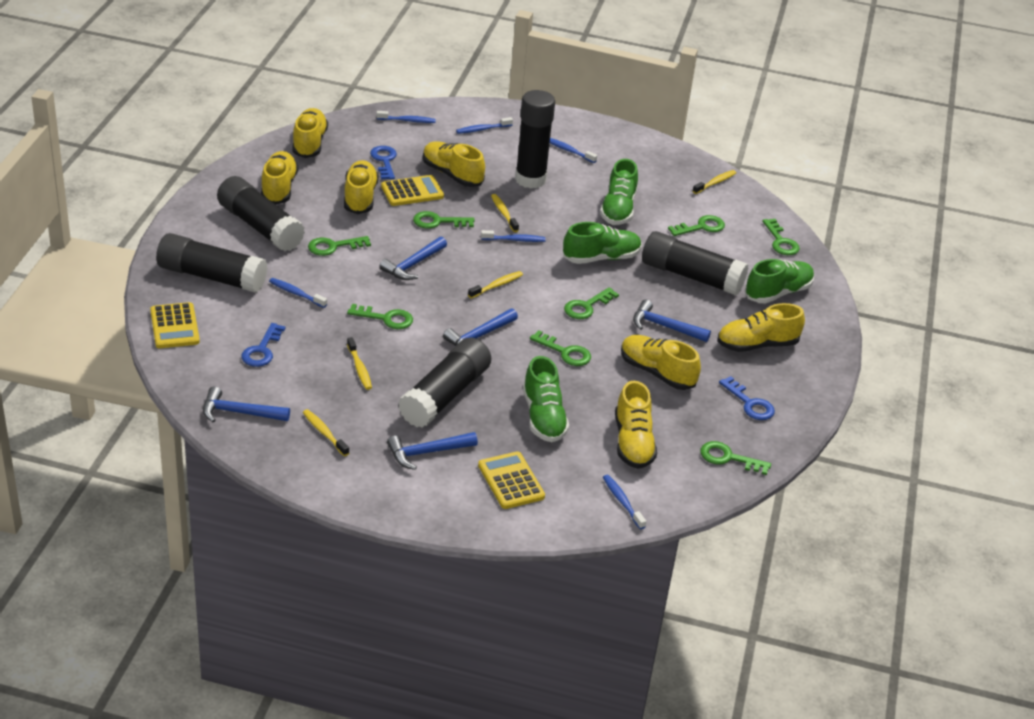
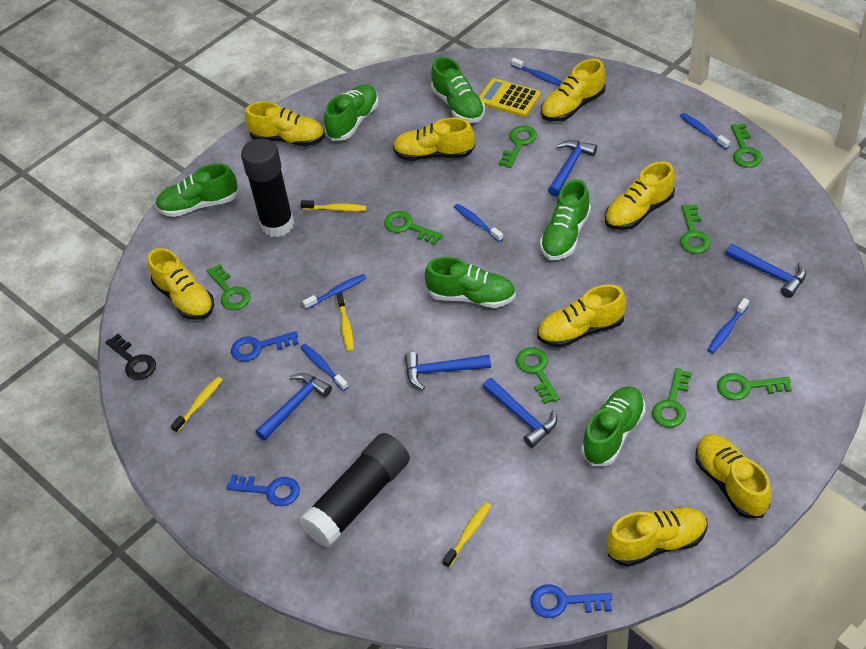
black glue stick: [156,233,268,293] [217,176,305,251] [398,337,491,428] [515,90,555,188] [642,231,748,296] = 5 -> [241,138,294,237] [299,433,410,548] = 2
black key: none = 0 -> [105,334,156,380] = 1
green shoe: [523,356,569,442] [563,222,642,264] [600,159,638,225] [745,259,814,304] = 4 -> [155,163,238,217] [324,84,379,141] [425,257,516,308] [431,57,485,123] [540,179,591,260] [581,386,645,466] = 6
yellow calculator: [150,302,200,348] [381,175,444,206] [478,451,545,509] = 3 -> [479,78,541,117] = 1
yellow shoe: [261,151,298,204] [292,108,328,158] [344,160,379,214] [423,142,485,187] [615,381,657,469] [621,335,701,390] [717,303,805,352] = 7 -> [148,248,214,320] [245,102,325,147] [393,118,475,161] [537,284,626,348] [541,59,606,122] [605,161,675,230] [607,507,708,567] [695,434,772,518] = 8
yellow toothbrush: [303,409,349,456] [347,337,372,390] [468,271,523,299] [491,194,519,232] [693,170,736,194] = 5 -> [171,377,223,433] [300,200,367,212] [337,292,354,352] [443,502,491,568] = 4

